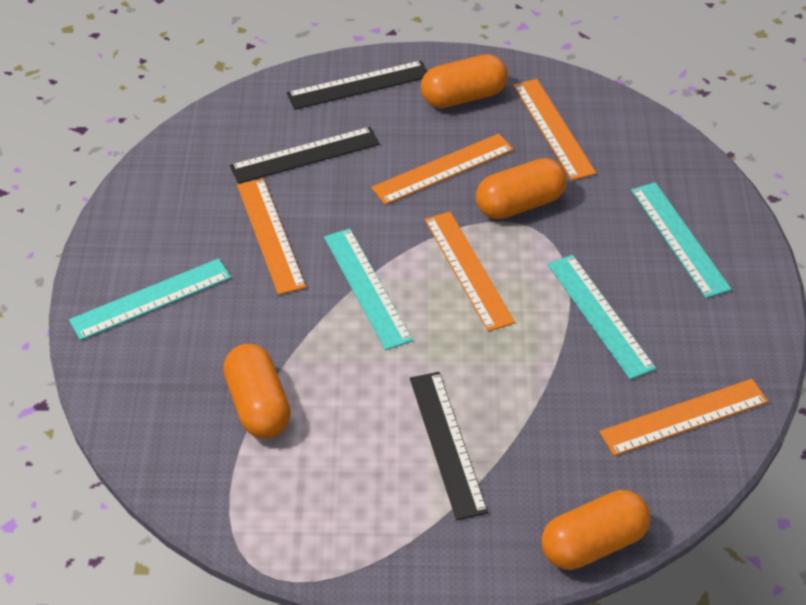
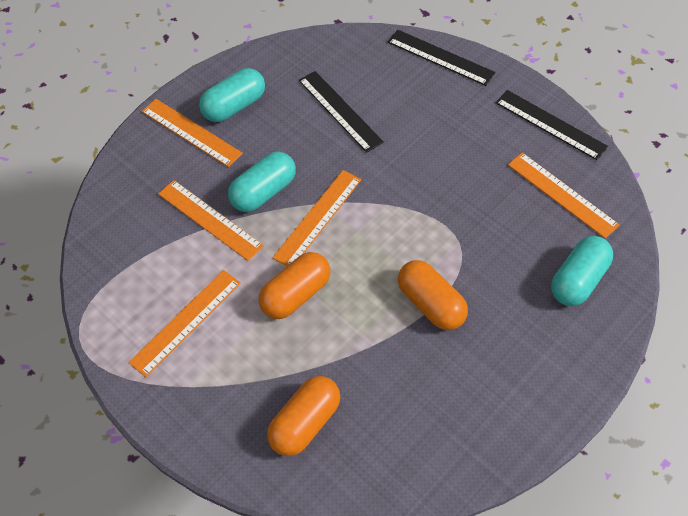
orange capsule: [223,344,291,439] [421,54,508,108] [476,158,567,219] [541,490,651,570] = 4 -> [259,252,330,319] [267,376,341,456] [398,260,468,330] = 3
turquoise capsule: none = 0 -> [199,68,265,122] [228,152,296,212] [551,236,613,306] = 3
turquoise ruler: [69,258,231,340] [324,228,413,350] [547,255,656,380] [631,182,731,298] = 4 -> none = 0

